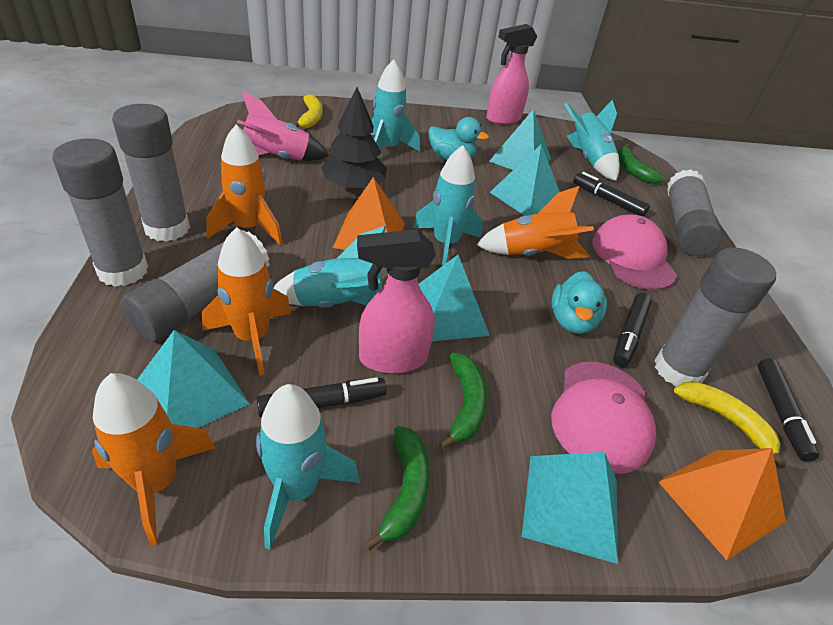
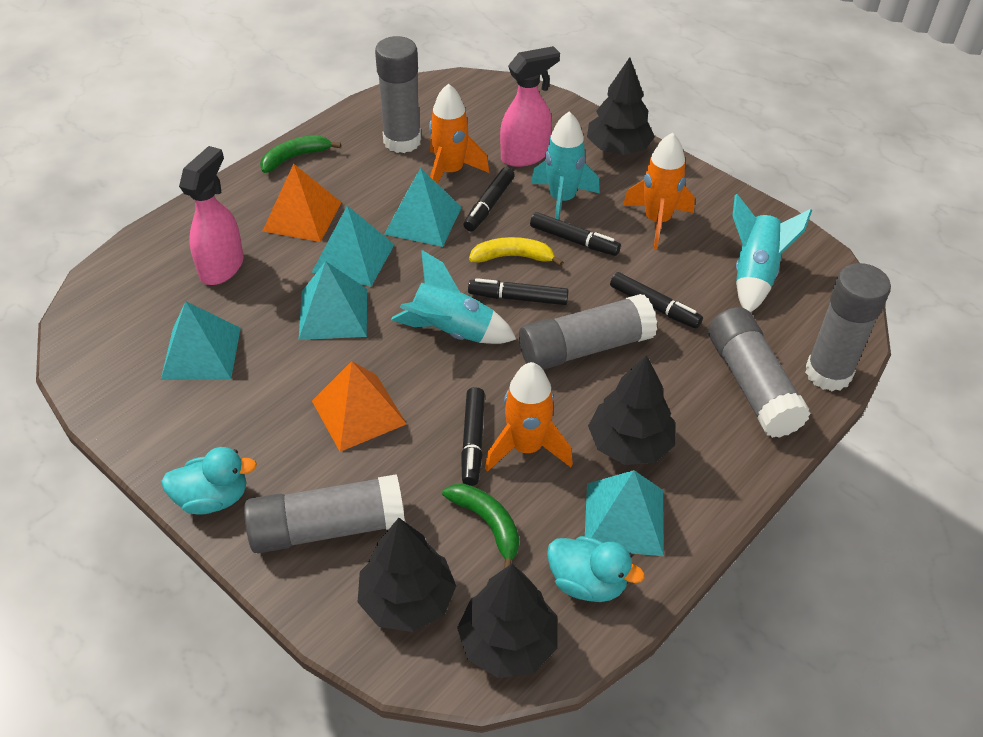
black marker: [257,377,387,418] [573,172,650,217] [613,293,652,367] [758,358,819,462] = 4 -> [461,387,485,486] [463,167,515,232] [468,278,569,305] [530,212,621,256] [610,272,703,329] = 5
black tree: [321,87,387,191] = 1 -> [358,518,456,632] [457,564,558,678] [587,57,655,155] [588,355,675,465] = 4
green banana: [364,426,430,551] [439,353,488,450] [618,144,664,184] = 3 -> [260,135,341,173] [442,484,519,569] = 2
orange rocket: [92,373,215,545] [202,227,292,376] [206,125,282,245] [476,186,594,259] = 4 -> [429,83,489,184] [485,362,573,472] [623,133,695,249] = 3
pink cap: [551,362,656,474] [592,215,677,290] = 2 -> none = 0
pink rocket: [237,92,329,161] = 1 -> none = 0
turquoise rocket: [256,384,360,550] [273,226,386,308] [370,59,420,152] [413,145,483,266] [564,100,620,181] = 5 -> [391,250,517,344] [531,111,600,220] [733,194,812,312] = 3
yellow banana: [294,94,322,129] [674,381,785,469] = 2 -> [469,237,563,266] = 1

